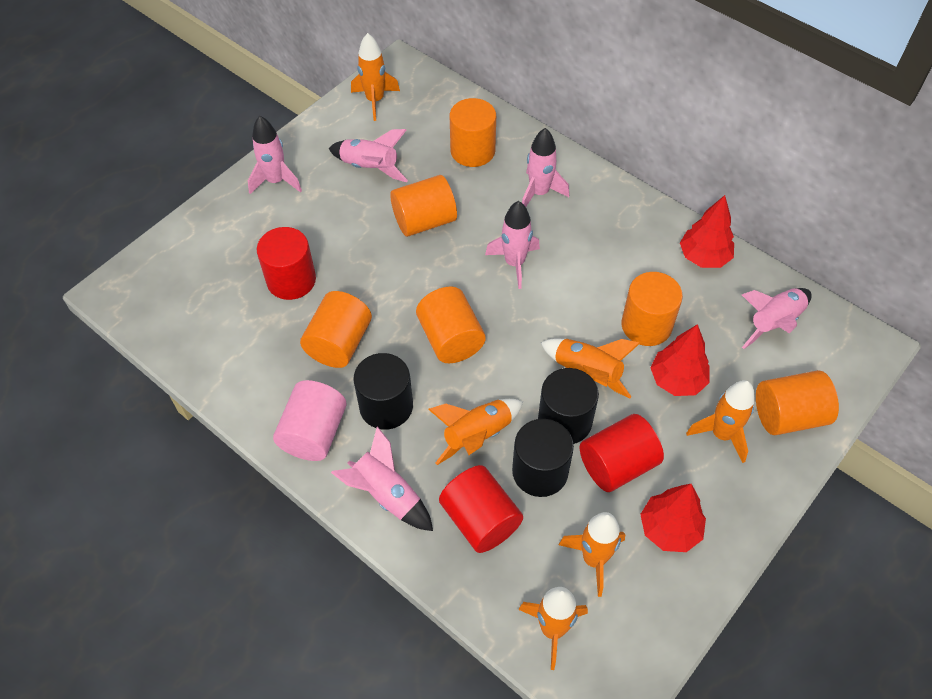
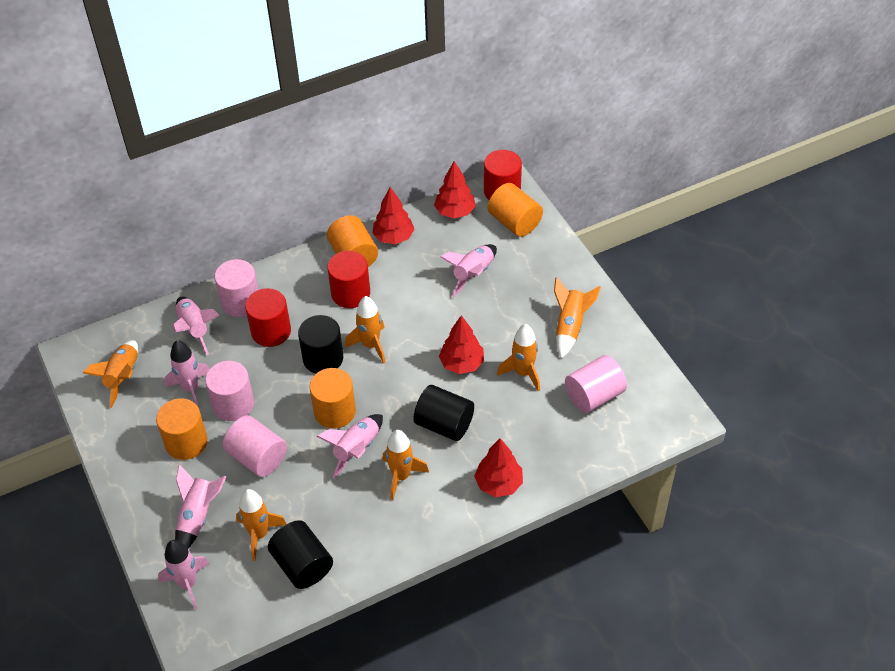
orange cylinder: [300,291,372,368] [390,175,457,237] [416,286,486,363] [450,98,496,167] [621,272,683,346] [756,370,839,435] = 6 -> [156,398,208,460] [309,368,356,429] [327,215,378,267] [488,183,543,237] = 4
pink cylinder: [273,380,347,461] = 1 -> [205,361,254,421] [215,259,259,317] [223,415,287,477] [565,355,627,413] = 4
red tree: [640,484,706,552] [650,324,709,396] [680,195,734,268] = 3 -> [373,187,414,244] [434,161,476,218] [439,315,484,374] [474,438,523,497] = 4

